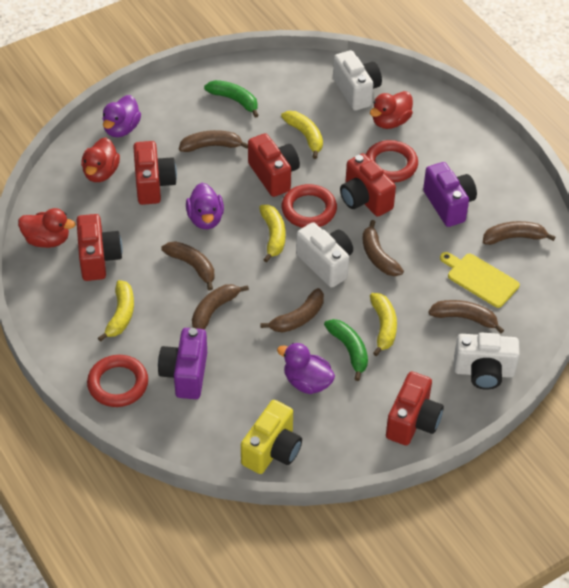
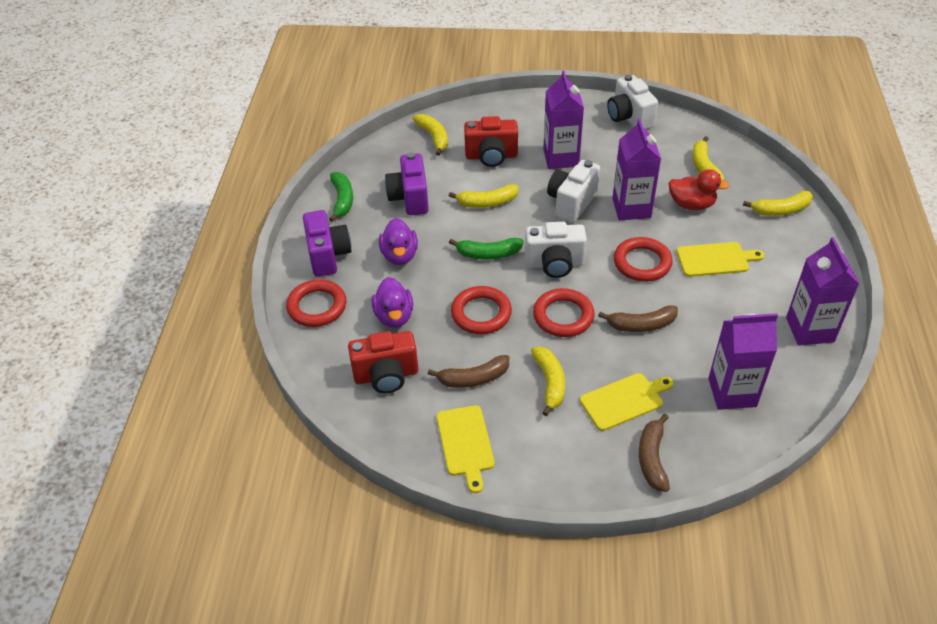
brown banana: [161,241,214,291] [179,130,248,152] [192,284,249,330] [260,288,324,332] [362,220,404,276] [428,300,504,333] [483,221,555,245] = 7 -> [428,355,509,388] [598,305,678,332] [639,414,670,492] = 3
purple carton: none = 0 -> [543,71,584,169] [612,119,661,220] [708,313,778,410] [786,237,859,346] = 4
purple duck: [103,95,141,137] [186,183,224,229] [277,343,335,394] = 3 -> [372,277,413,328] [379,218,418,265] = 2
red camera: [76,214,123,281] [133,141,177,205] [248,133,300,197] [340,153,396,217] [386,371,444,446] = 5 -> [348,331,418,393] [464,116,518,167] = 2
red duck: [18,208,75,248] [81,137,120,182] [370,91,413,129] = 3 -> [669,169,730,210] = 1
red ring: [87,355,148,407] [282,184,337,228] [366,140,418,182] = 3 -> [286,279,346,327] [451,286,512,334] [533,288,595,337] [614,237,673,282] = 4
yellow banana: [98,280,134,342] [259,205,286,263] [281,111,323,159] [370,293,397,356] = 4 -> [413,114,448,156] [449,184,519,208] [531,347,565,416] [692,136,725,181] [743,191,813,216] = 5
yellow camera: [241,400,302,474] = 1 -> none = 0
yellow cutting board: [440,252,520,308] = 1 -> [437,405,495,493] [580,373,674,431] [677,242,765,277] = 3

